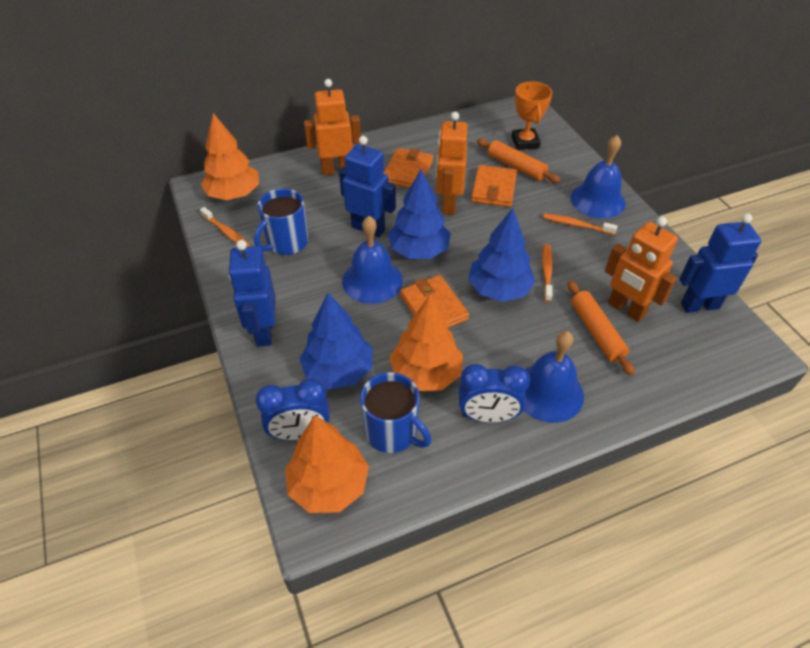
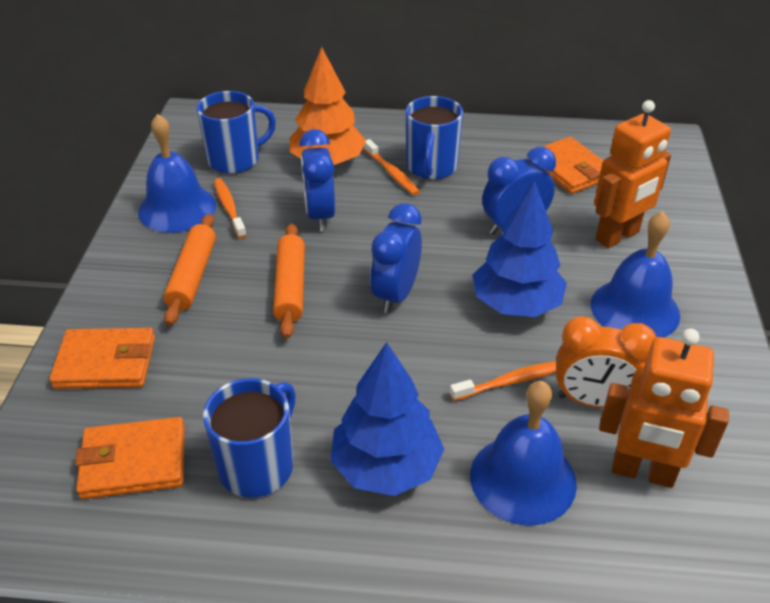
blue clock: [255,379,330,441] [459,364,530,423] = 2 -> [299,129,335,231] [370,203,422,314] [482,147,556,235] = 3
blue mug: [254,188,308,255] [360,372,431,453] = 2 -> [197,91,276,174] [203,378,296,498] [406,96,463,179] = 3
blue robot: [228,240,275,347] [339,136,396,237] [679,213,761,313] = 3 -> none = 0
blue tree: [299,293,373,389] [388,169,451,259] [468,208,535,302] = 3 -> [331,342,444,496] [473,181,567,317] = 2
orange clock: none = 0 -> [556,316,656,408] = 1
orange robot: [304,79,361,175] [436,112,468,215] [605,217,678,322] = 3 -> [594,100,671,248] [599,329,729,488] = 2
orange tree: [201,113,259,200] [285,415,369,513] [389,295,463,391] = 3 -> [290,47,366,165] = 1
orange trophy: [512,82,552,150] = 1 -> none = 0

